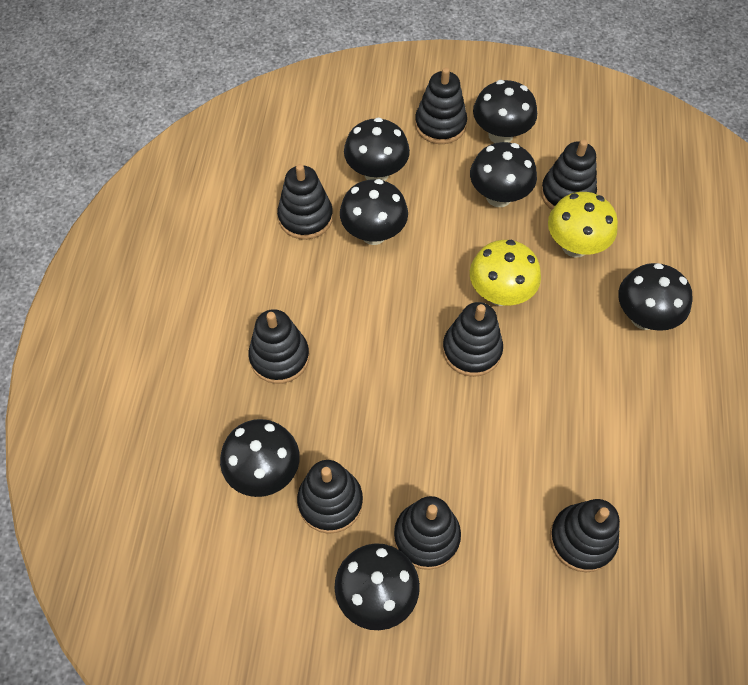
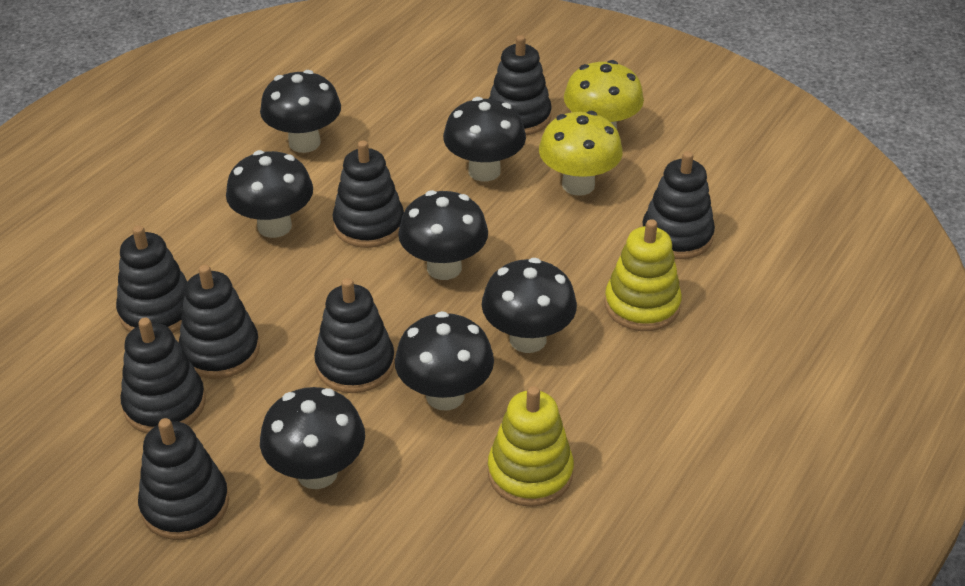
yellow stacking toy: none = 0 -> [488,386,574,507] [604,219,682,331] = 2

